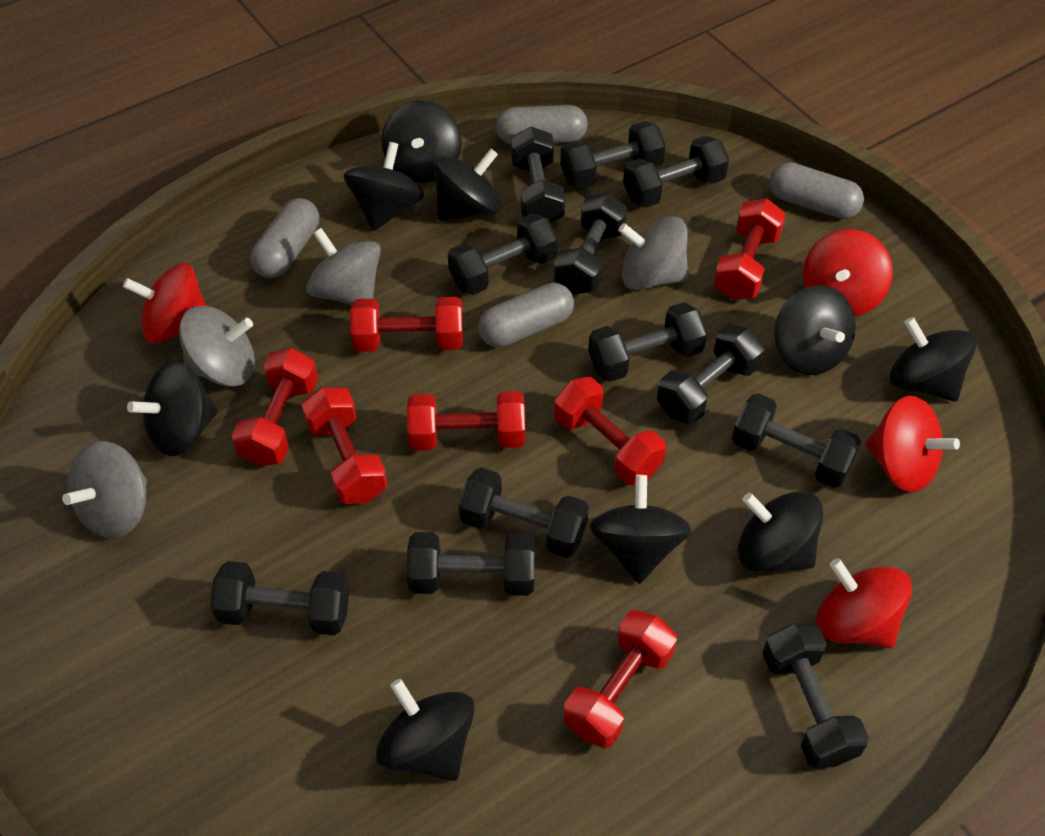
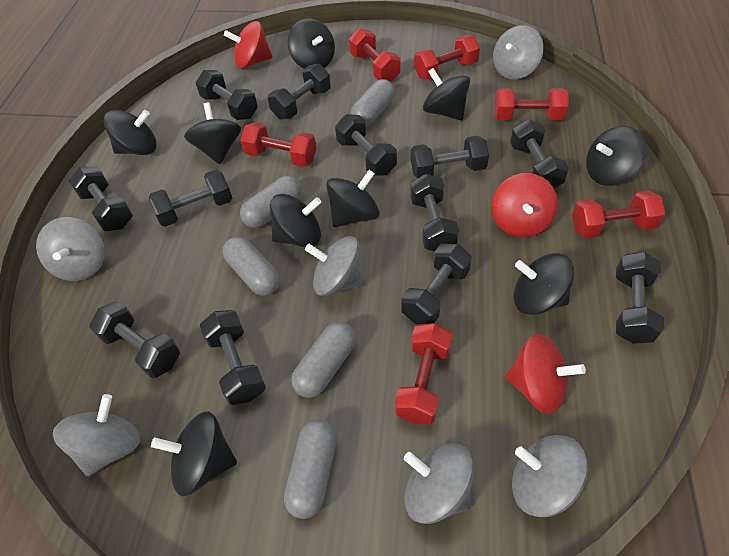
grey capsule: [250,198,319,278] [478,283,574,347] [496,105,588,144] [769,162,864,219] = 4 -> [223,236,280,296] [240,175,302,228] [284,419,337,519] [291,322,356,398] [351,79,395,126] = 5
grey spinning top: [62,441,147,538] [179,306,255,387] [306,228,381,305] [618,217,688,290] = 4 -> [36,217,105,281] [53,394,141,477] [305,236,366,296] [404,443,474,524] [493,25,544,79] [512,435,588,517] = 6
red dumbbell: [232,348,318,466] [302,387,387,504] [350,297,463,352] [407,391,525,451] [554,377,666,485] [563,610,677,749] [713,198,786,300] = 7 -> [240,122,316,167] [349,28,401,82] [395,323,453,424] [414,35,480,80] [495,88,569,120] [572,190,666,238] = 6
red spinning top: [123,262,206,344] [803,229,893,316] [816,558,912,649] [866,396,960,492] = 4 -> [224,21,273,69] [492,173,558,238] [506,334,586,414] = 3

